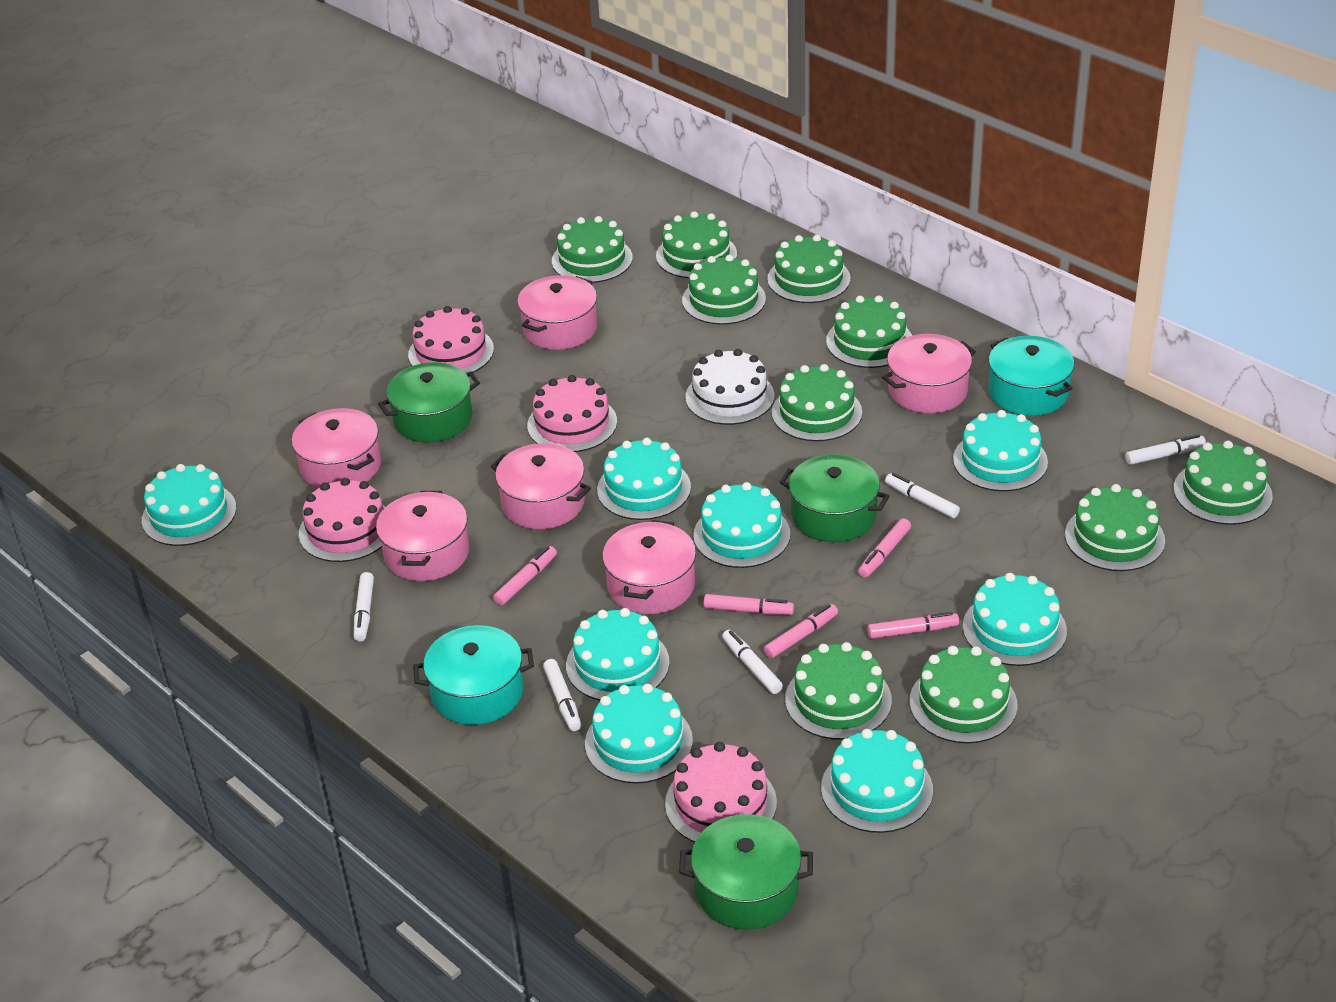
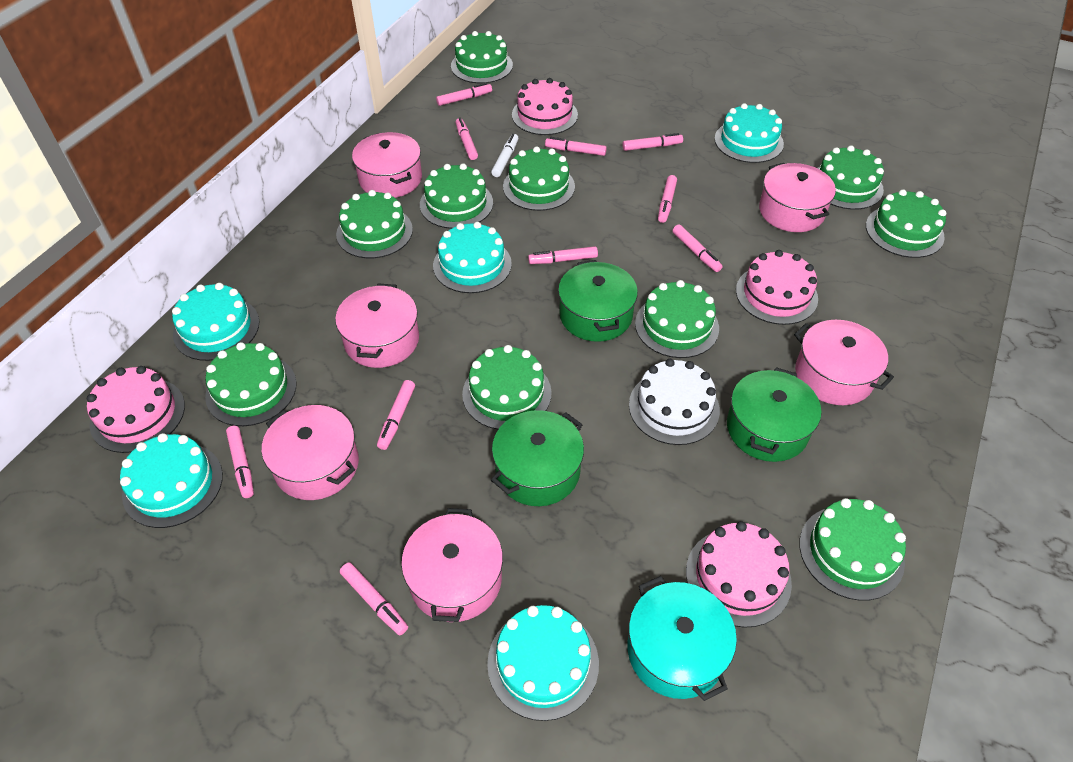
pink marker: [493,546,557,605] [704,594,794,615] [764,604,838,658] [858,518,911,578] [868,612,959,639] = 5 -> [226,426,254,498] [340,562,408,636] [377,380,415,450] [436,83,492,106] [455,118,478,160] [528,246,598,264] [545,137,607,156] [622,133,683,151] [658,175,677,223] [672,224,722,272] = 10
turquoise cake: [142,464,236,546] [566,608,670,700] [585,684,693,784] [597,438,691,520] [693,482,790,568] [821,729,933,833] [953,410,1048,491] [963,573,1067,666] = 8 -> [120,433,223,528] [172,283,260,361] [433,222,512,293] [487,605,599,721] [715,103,784,163] = 5
turquoise pot: [413,625,534,725] [989,336,1074,416] = 2 -> [628,576,737,701] = 1
white marker: [354,572,374,642] [543,659,581,731] [722,630,783,694] [885,473,960,518] [1125,434,1206,465] = 5 -> [491,134,518,177] = 1

